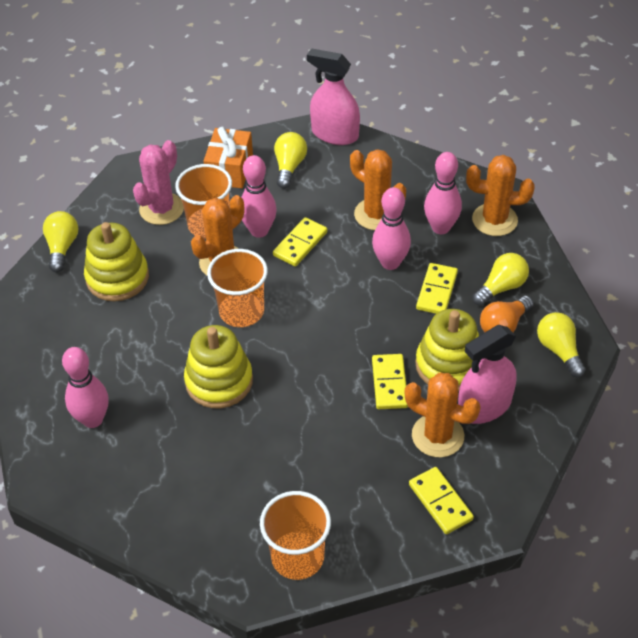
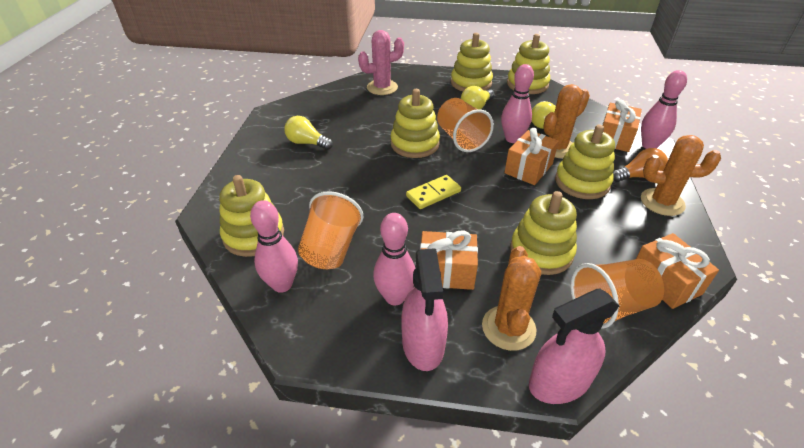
orange cactus: [191,195,244,276] [350,149,406,230] [405,373,481,458] [466,155,535,236] = 4 -> [482,246,541,351] [543,84,590,158] [641,135,721,216] = 3
orange gift: [204,127,253,188] = 1 -> [420,231,478,290] [504,128,559,185] [602,99,642,152] [636,233,719,309] = 4
yellow domino: [273,217,327,267] [372,354,408,409] [409,467,474,534] [416,263,458,314] = 4 -> [406,175,461,209] = 1
yellow light bulb: [43,211,78,273] [274,132,307,189] [472,253,529,306] [537,312,586,377] = 4 -> [284,116,333,150] [461,86,495,109] [532,101,556,129] = 3
yellow stacking toy: [84,222,149,301] [184,325,253,408] [415,309,479,391] = 3 -> [219,175,284,257] [391,89,440,158] [451,33,493,91] [507,34,550,94] [510,191,577,275] [555,125,615,199] = 6

